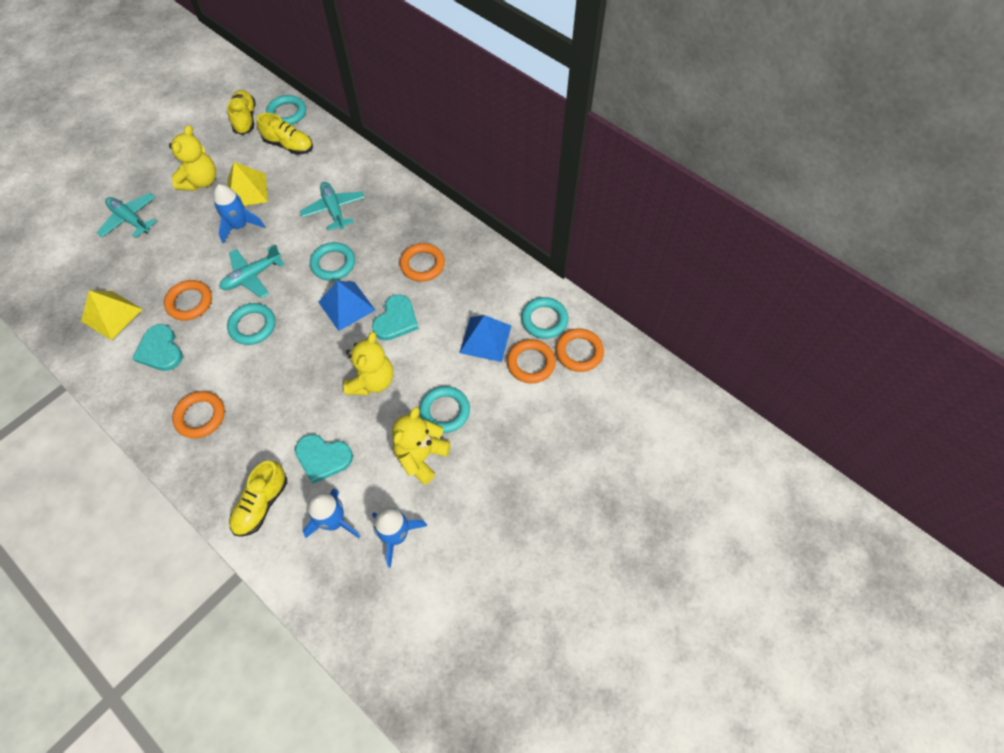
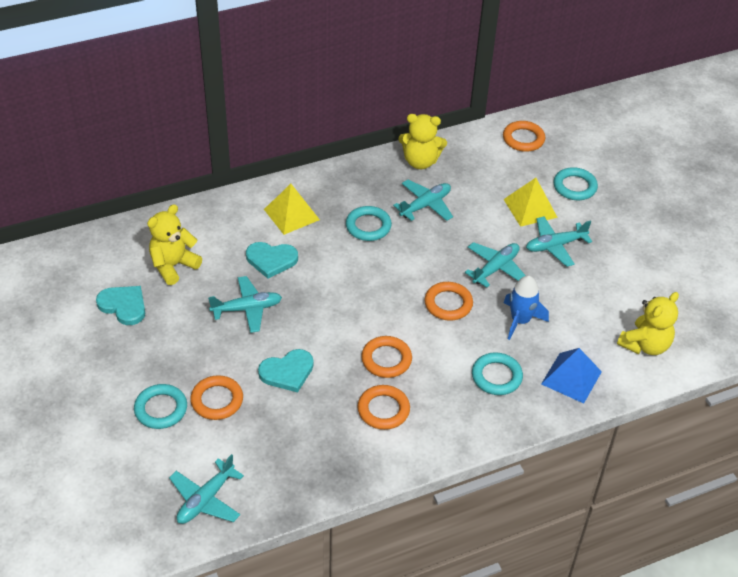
blue pyramid: [318,281,375,331] [459,315,511,362] = 2 -> [541,348,602,403] = 1
blue rocket: [213,184,265,244] [303,489,360,538] [372,507,427,568] = 3 -> [504,275,549,340] = 1
turquoise plane: [96,193,157,238] [219,244,285,298] [300,182,365,230] = 3 -> [169,454,244,524] [208,276,282,333] [393,180,453,221] [465,242,526,288] [526,217,592,267] = 5
turquoise ring: [227,303,275,345] [266,95,306,125] [310,242,355,281] [420,386,470,433] [521,297,568,339] = 5 -> [134,384,187,429] [346,206,392,241] [472,352,523,395] [553,167,598,200] = 4
yellow shoe: [227,90,255,135] [229,461,287,537] [257,113,313,155] = 3 -> none = 0

